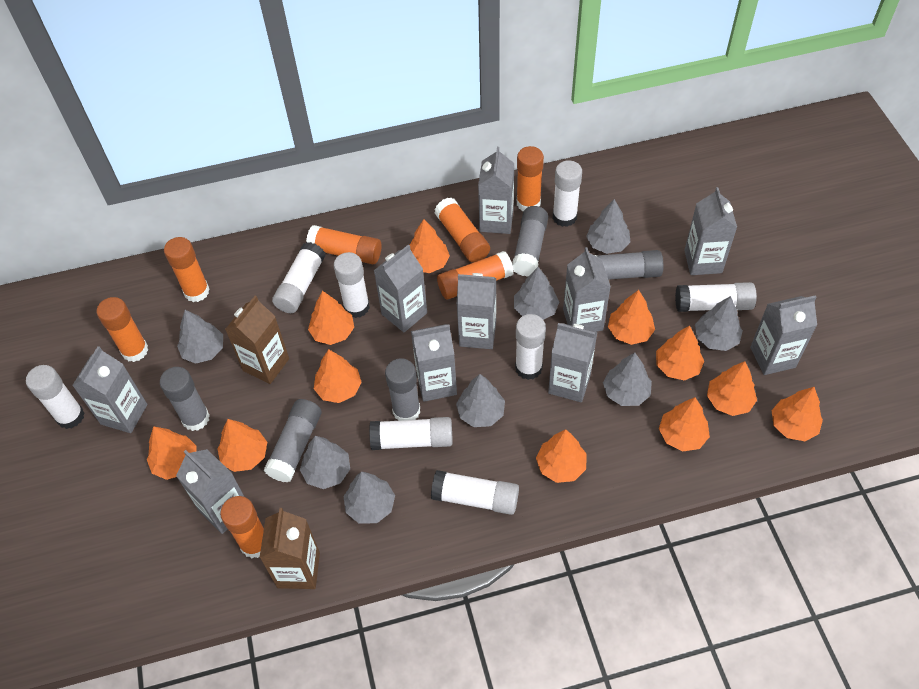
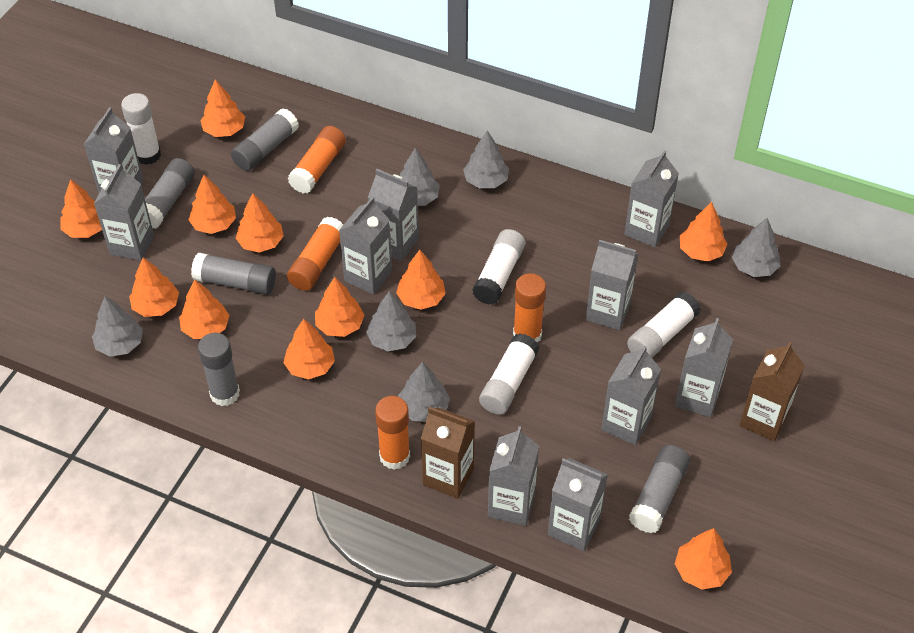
grey tree: [177,310,223,364] [300,436,350,489] [344,472,395,524] [456,374,505,427] [514,267,559,320] [586,199,630,254] [603,353,652,406] [695,296,743,351] = 8 -> [92,296,143,357] [366,291,416,351] [398,362,450,422] [400,148,440,206] [463,130,509,188] [732,218,780,277] = 6
orange glue stick: [97,297,148,362] [164,237,210,302] [220,496,264,558] [306,225,381,264] [434,198,490,263] [437,251,514,299] [517,146,544,211] = 7 -> [287,126,346,194] [287,217,343,291] [375,396,410,470] [513,273,546,343] = 4
white glue stick: [26,365,84,429] [272,242,326,313] [334,252,370,318] [369,417,453,450] [431,470,519,515] [515,314,546,380] [553,160,582,227] [675,282,757,312] = 8 -> [121,93,161,165] [472,229,525,305] [479,333,540,414] [627,292,701,358] = 4

